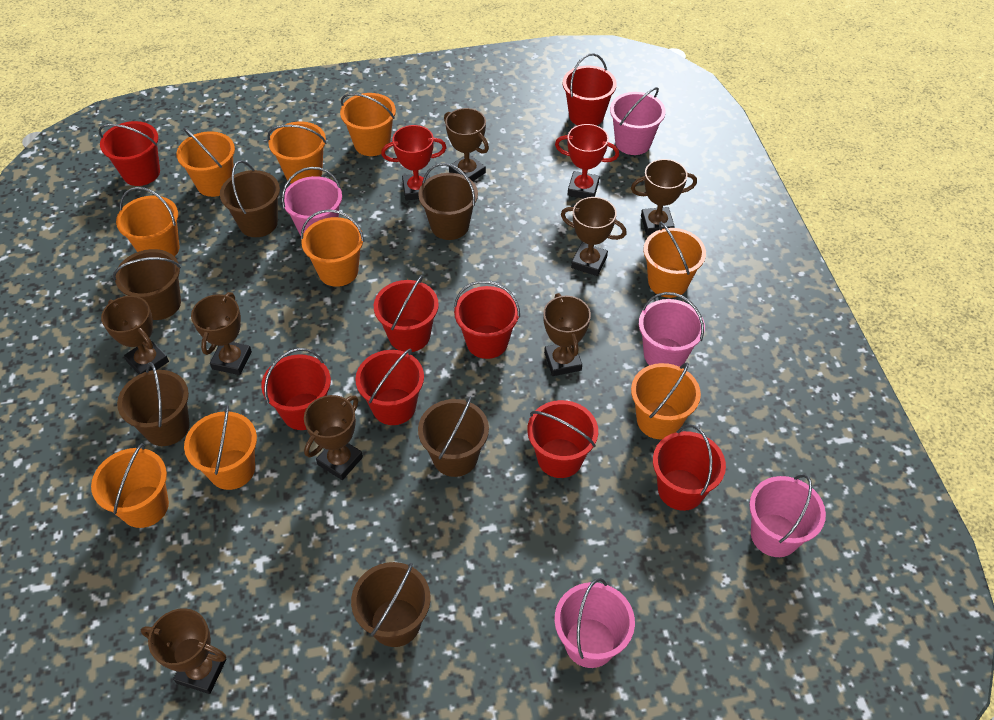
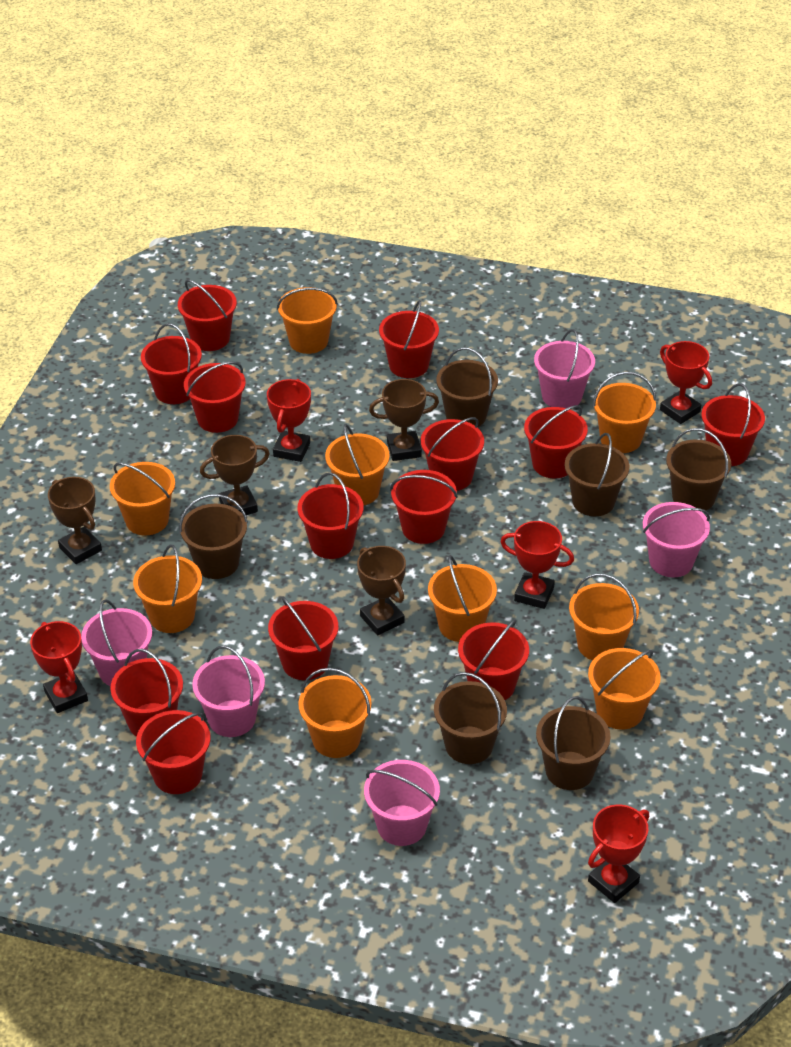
brown trophy: [101,296,169,374] [141,608,226,694] [191,292,252,375] [304,395,363,480] [444,108,489,181] [543,293,591,376] [561,197,627,276] [631,159,697,235] = 8 -> [48,477,102,564] [200,435,270,515] [357,546,406,636] [369,379,439,461] = 4
red bucket: [99,121,160,186] [261,348,331,430] [355,349,424,425] [374,275,439,352] [454,280,520,359] [527,400,598,478] [563,53,617,126] [653,425,726,511] = 8 -> [110,649,183,737] [136,710,210,794] [141,323,202,404] [178,279,237,351] [184,361,246,433] [268,597,338,680] [297,473,364,559] [379,300,439,378] [390,470,458,544] [421,417,484,491] [458,619,529,700] [524,405,588,478] [701,384,765,466] = 13
red trophy: [381,125,446,201] [555,124,619,198] = 2 -> [30,621,88,713] [267,379,311,462] [501,521,574,609] [588,804,649,903] [660,341,712,424] = 5

